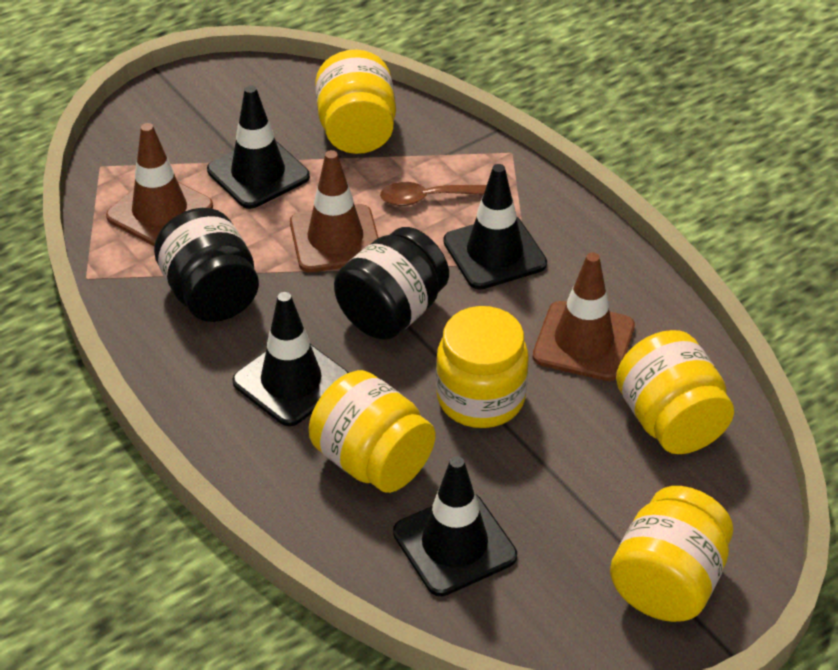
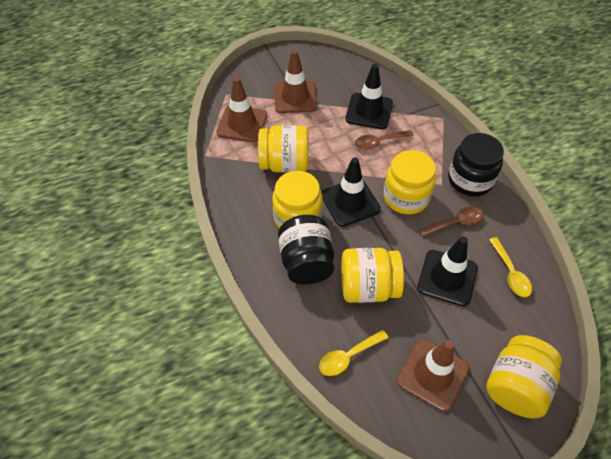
black traffic cone: [207,85,310,209] [232,292,348,426] [393,456,517,596] [443,164,547,290] = 4 -> [321,157,381,227] [345,64,393,129] [417,237,478,306] = 3
brown spoon: [380,182,487,206] = 1 -> [355,130,414,150] [419,207,483,237] = 2
yellow spoon: none = 0 -> [319,330,388,376] [489,237,532,297] = 2

